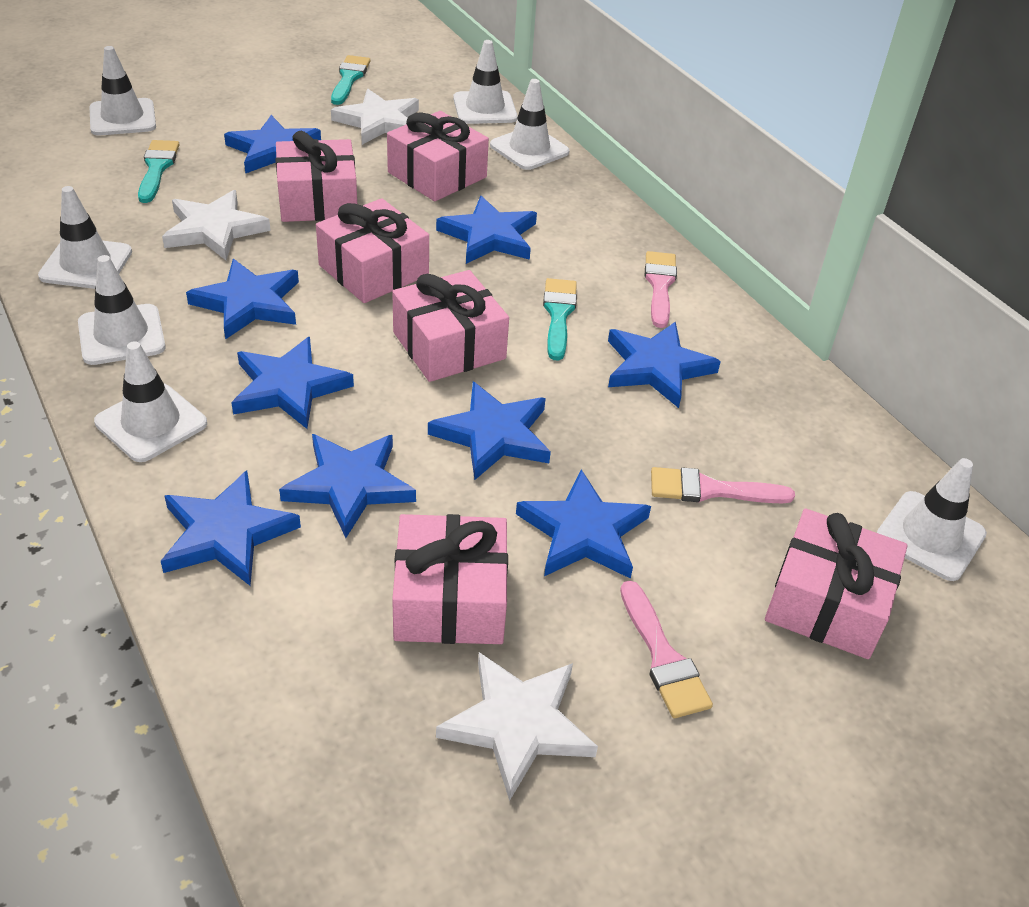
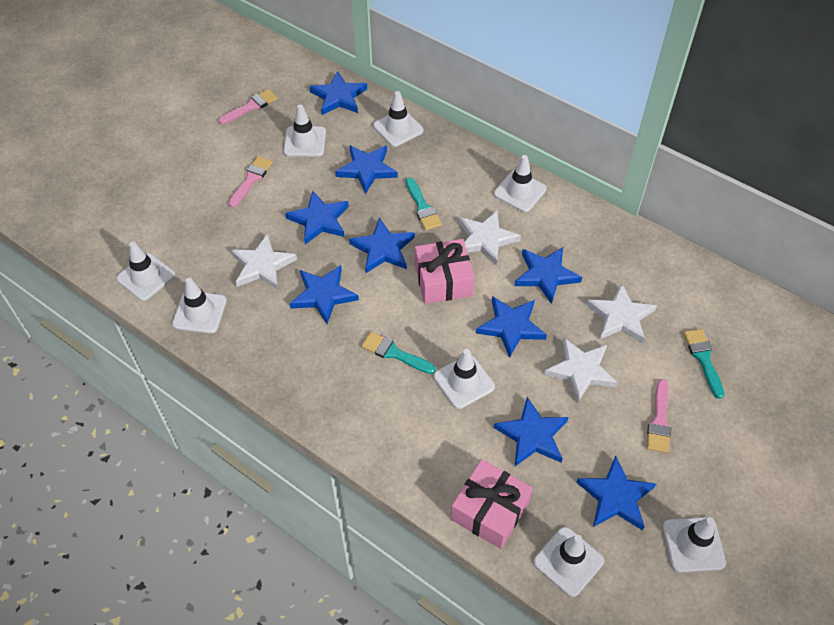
pink gift: [276,131,357,222] [316,198,429,303] [387,111,489,201] [392,270,509,382] [392,514,508,644] [765,508,908,659] = 6 -> [415,239,475,304] [451,459,533,549] = 2
white star: [162,190,271,260] [331,89,419,145] [436,652,598,801] = 3 -> [231,234,297,290] [459,210,521,265] [544,337,618,403] [586,283,657,343] = 4
white traffic cone: [38,186,132,289] [78,255,166,365] [90,46,156,135] [94,341,207,462] [453,40,518,124] [490,79,570,170] [877,458,987,581] = 7 -> [116,242,175,301] [172,278,227,334] [283,105,326,157] [373,91,424,147] [434,349,495,409] [494,155,547,212] [533,527,604,597] [663,517,726,573] = 8

